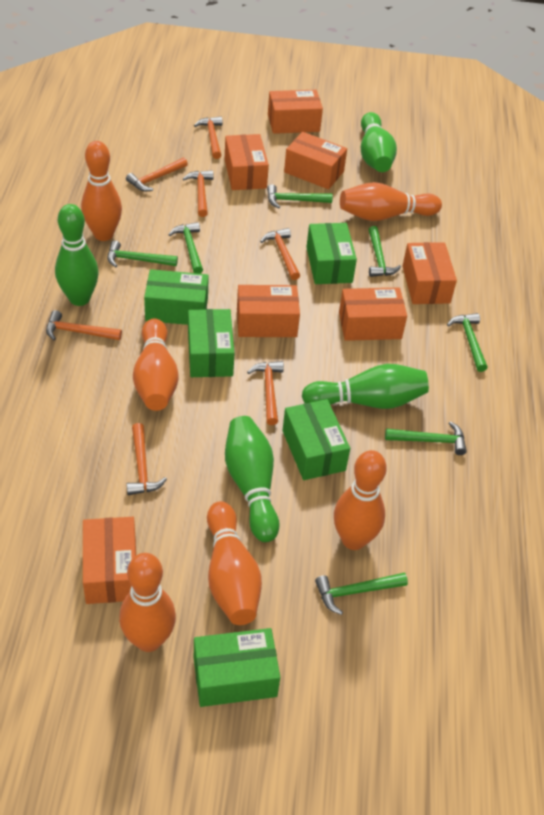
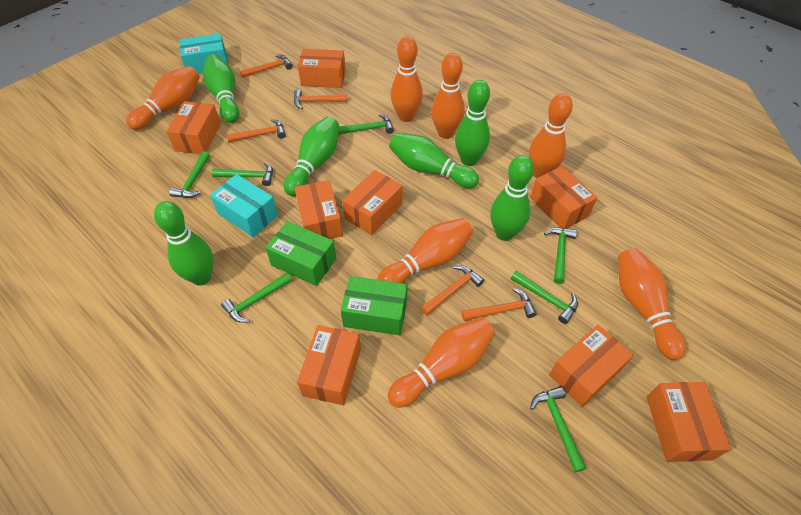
green bowling pin: [55,204,99,306] [225,416,280,542] [302,364,429,409] [361,112,397,172] = 4 -> [154,201,213,286] [203,54,240,123] [284,117,339,196] [389,133,479,188] [455,80,490,166] [490,155,534,241] = 6
green box: [144,269,209,325] [188,309,234,377] [194,628,280,707] [282,399,350,480] [306,223,357,284] = 5 -> [265,221,336,286] [340,276,408,335] = 2
orange bowling pin: [81,141,122,241] [119,553,176,652] [133,318,179,411] [207,501,262,625] [334,450,387,550] [340,182,442,221] = 6 -> [126,66,200,130] [377,218,473,283] [388,318,495,408] [390,36,423,122] [431,53,465,139] [529,93,573,178] [618,248,686,360] = 7
orange box: [83,517,136,604] [225,134,269,190] [237,285,300,337] [268,90,323,134] [284,132,347,189] [339,288,407,341] [402,242,457,304] = 7 -> [166,101,221,154] [294,180,343,239] [297,325,361,405] [298,49,346,88] [342,170,403,235] [530,166,597,230] [549,325,633,407] [647,382,731,462] = 8
orange hammer: [46,310,122,340] [126,157,188,191] [127,423,167,495] [183,170,213,217] [194,117,223,159] [247,361,284,425] [260,228,300,280] = 7 -> [226,119,286,143] [240,54,293,78] [294,89,347,109] [421,265,484,315] [462,288,537,321] = 5
turquoise box: none = 0 -> [179,33,228,74] [210,174,278,237] = 2

